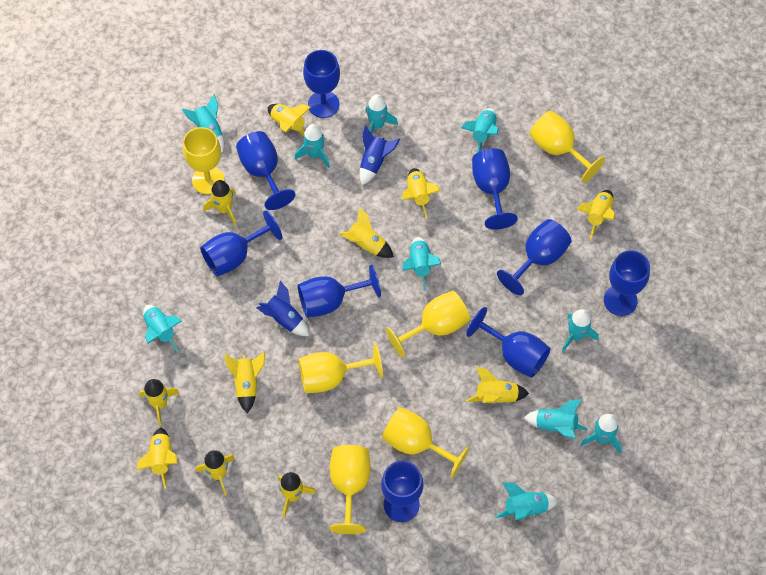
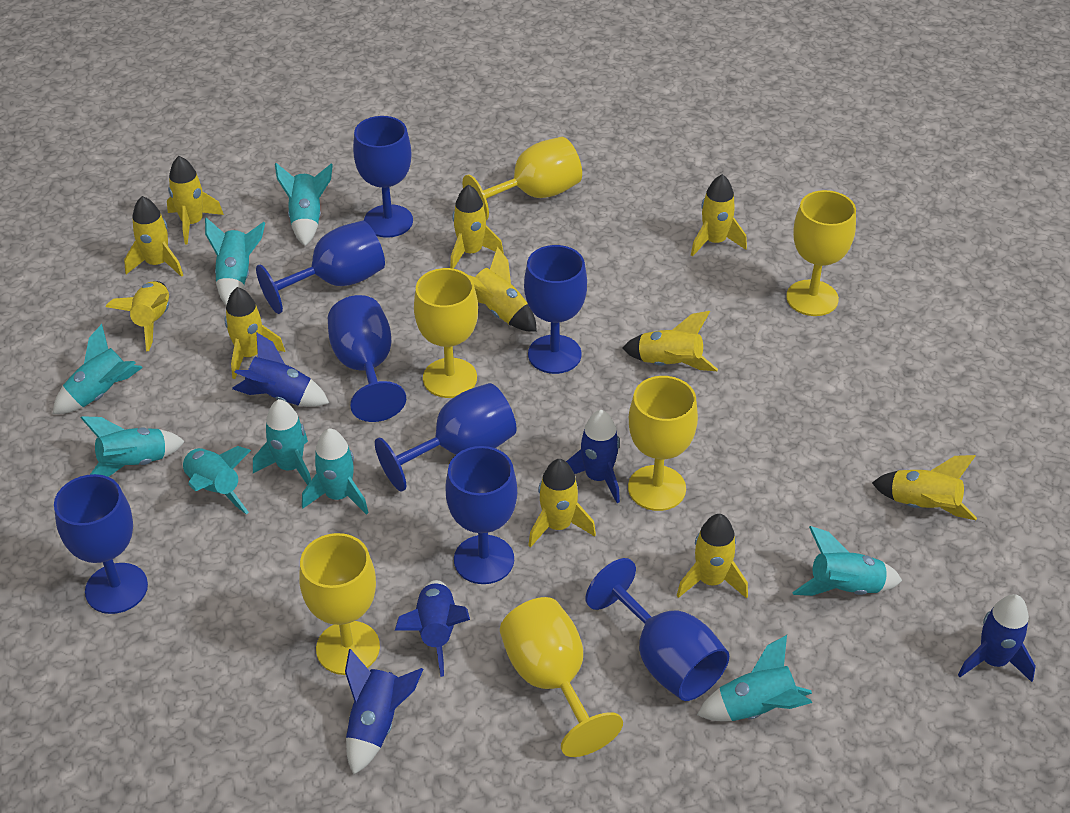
blue goblet: [200,210,282,276] [236,131,295,210] [298,264,381,318] [303,50,340,118] [381,460,423,522] [466,307,551,378] [472,148,518,229] [497,219,572,295] [604,250,650,316] = 9 -> [54,474,148,614] [256,221,385,314] [328,295,406,422] [353,116,413,238] [375,383,516,492] [445,446,517,584] [524,245,587,374] [586,558,729,701] = 8
blue rocket: [256,281,309,336] [360,126,400,185] = 2 -> [232,333,329,407] [345,649,423,775] [395,580,470,677] [566,410,620,503] [958,594,1036,682] = 5
turquoise rocket: [143,305,182,353] [182,94,224,153] [294,124,330,168] [365,95,398,134] [402,237,441,291] [461,108,499,153] [495,482,558,520] [524,399,588,439] [562,309,599,352] [581,414,622,453] = 10 -> [53,324,143,414] [81,416,185,477] [182,446,251,514] [205,218,265,305] [253,399,311,485] [275,163,333,246] [302,428,369,515] [697,635,812,721] [792,526,902,596] = 9

